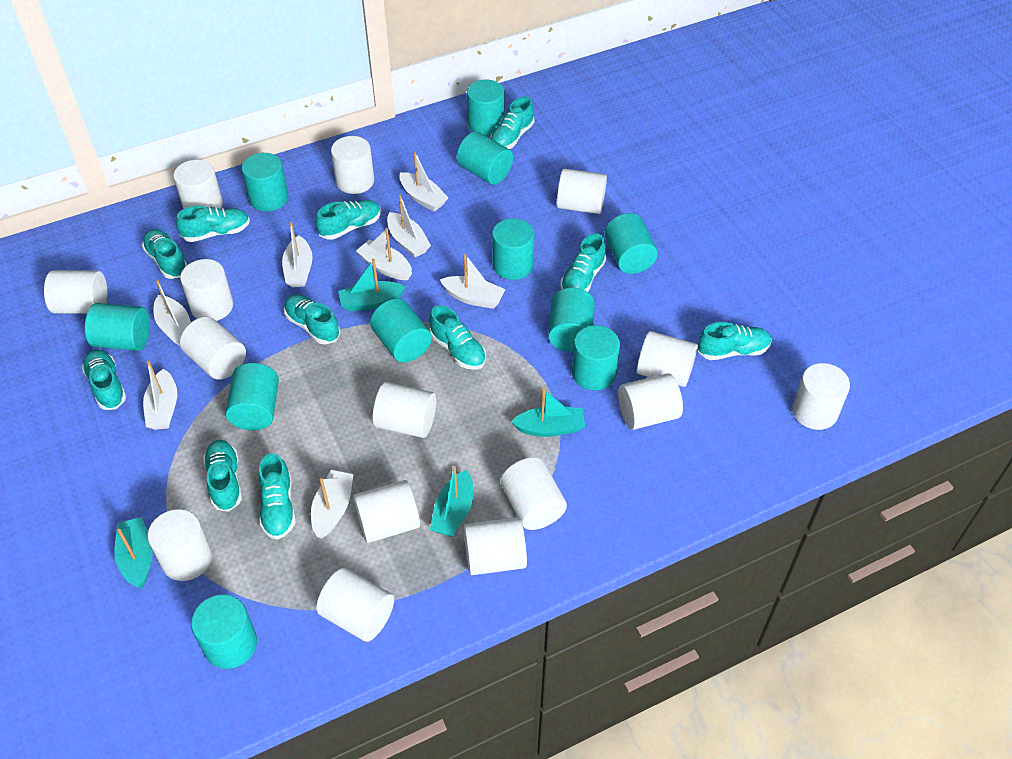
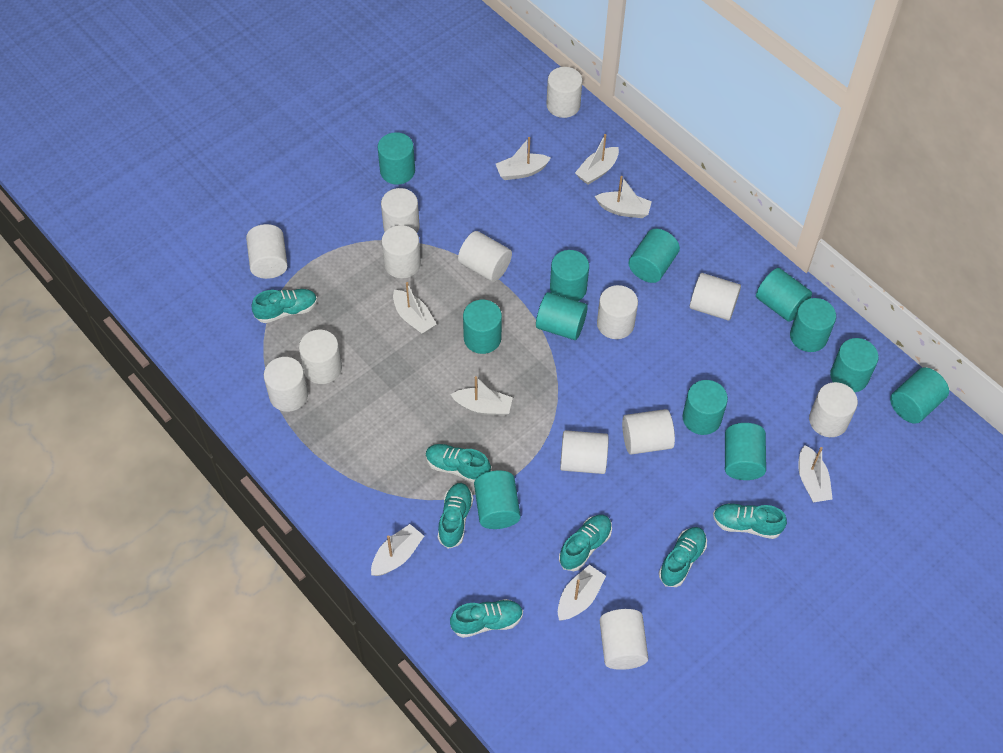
turquoise boat: [114,517,152,589] [338,259,406,311] [430,466,473,537] [511,388,585,437] = 4 -> none = 0
turquoise cylinder: [85,303,150,351] [191,594,257,669] [225,363,279,430] [242,153,289,211] [370,298,432,362] [457,131,513,185] [467,80,504,135] [492,218,534,280] [548,288,595,352] [572,325,620,390] [604,213,658,274] = 11 -> [377,132,415,185] [463,300,502,354] [474,471,521,529] [536,292,588,340] [550,250,589,301] [629,229,680,283] [683,380,728,435] [725,423,766,480] [756,268,812,322] [790,298,836,352] [830,338,879,392] [890,367,949,424] = 12
turquoise shoe: [82,349,126,410] [142,229,187,279] [176,205,250,242] [203,440,242,512] [259,453,295,540] [284,294,340,345] [316,200,381,240] [429,305,486,370] [490,97,534,149] [561,233,606,292] [698,322,772,360] = 11 -> [252,289,317,323] [426,444,491,482] [438,483,473,549] [450,599,523,638] [559,515,612,571] [659,527,707,587] [713,503,787,539] = 7
white cylinder: [44,270,107,314] [148,509,212,581] [173,160,223,209] [180,259,233,321] [180,317,246,380] [316,568,394,642] [331,136,374,194] [353,480,420,543] [373,382,436,438] [464,517,527,575] [501,457,567,530] [557,169,607,214] [618,373,683,430] [637,331,698,387] [792,363,850,430] = 15 -> [246,224,288,279] [264,357,308,412] [299,330,342,384] [381,188,420,233] [382,225,421,279] [458,231,512,282] [546,67,583,118] [560,430,609,474] [597,285,638,339] [600,609,648,670] [622,409,675,455] [690,273,741,320] [809,382,858,437] = 13

